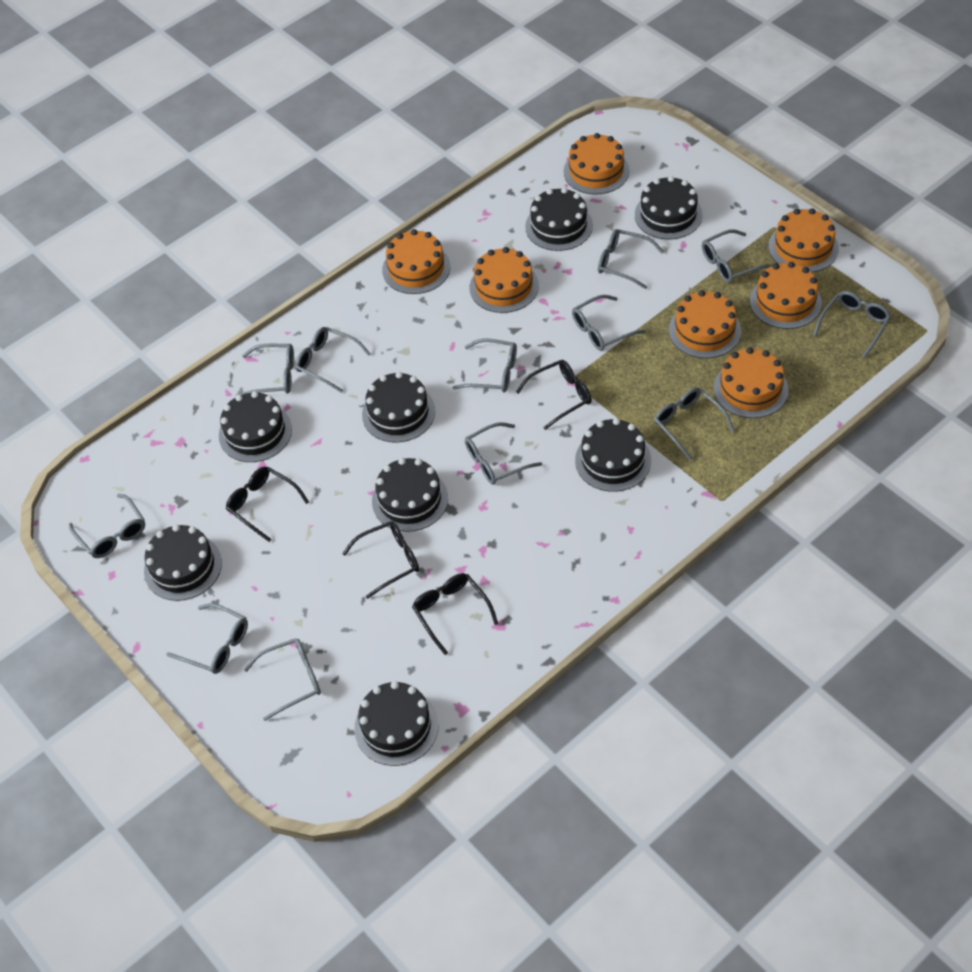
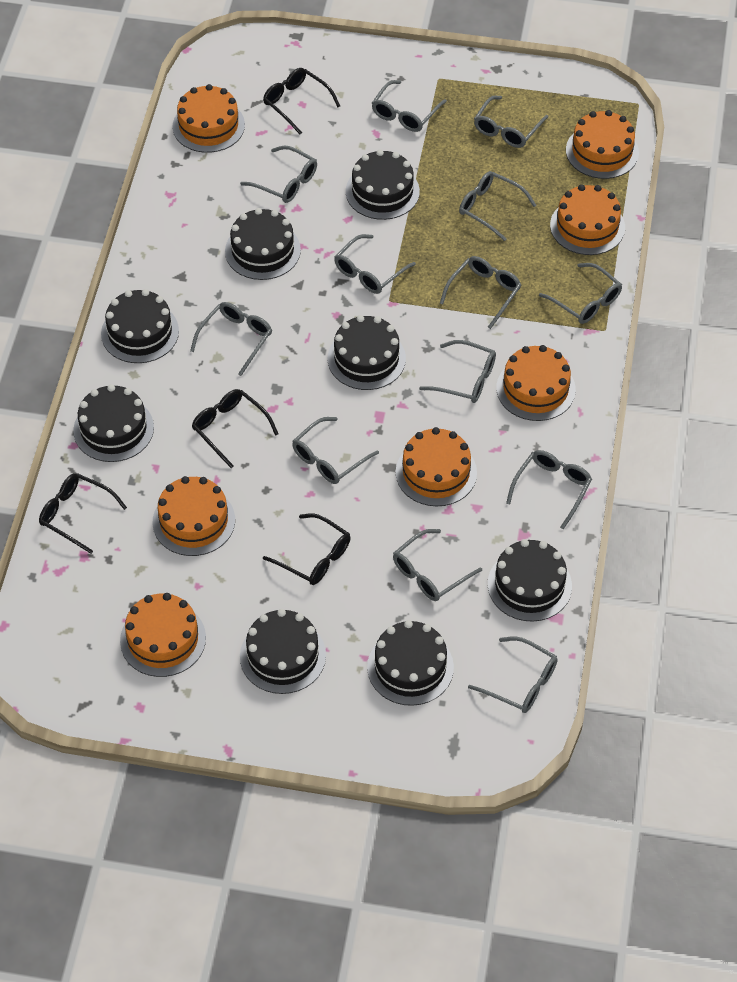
grey glasses: [69,494,145,558] [166,603,248,674] [236,344,294,396] [244,638,321,721] [295,327,370,393] [452,338,517,393] [465,422,542,485] [572,295,646,351] [598,229,664,289] [654,387,735,461] [702,229,773,283] [813,291,892,358] = 12 -> [190,302,272,376] [240,146,317,203] [292,417,379,484] [334,234,416,294] [372,80,447,132] [393,529,482,601] [419,340,496,403] [440,256,521,329] [459,171,536,241] [468,636,558,713] [474,96,548,148] [506,450,592,530] [539,263,622,324] = 13

